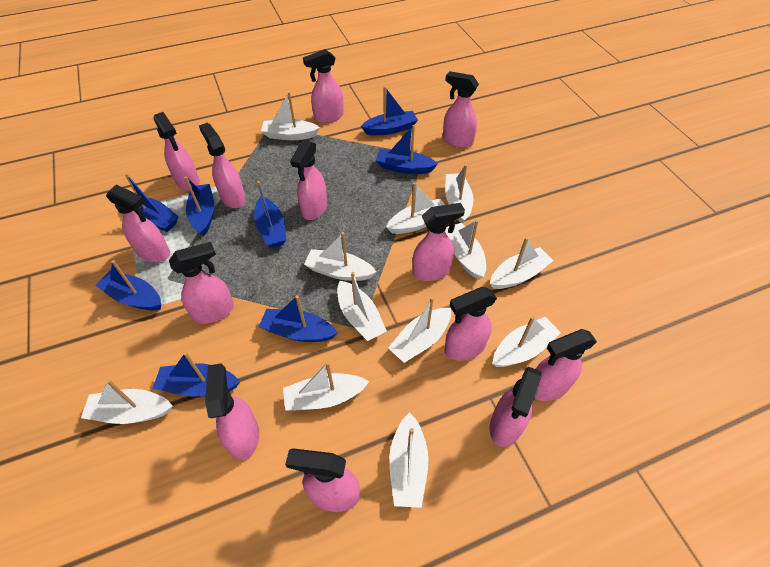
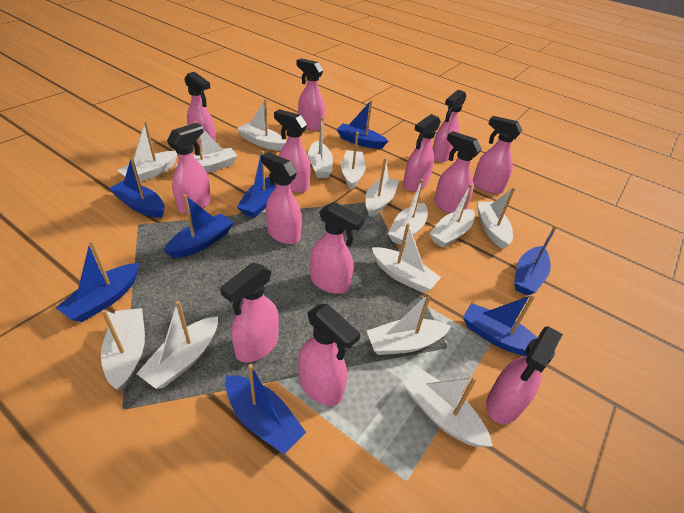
white boat: [81,380,173,424] [261,92,320,140] [283,362,369,411] [304,232,376,281] [337,272,387,341] [386,182,445,234] [388,297,451,363] [389,413,429,508] [445,164,474,224] [445,220,486,280] [490,237,554,289] [493,316,561,367] = 12 -> [101,308,145,390] [117,121,178,182] [136,301,218,389] [175,121,238,173] [237,99,286,151] [308,117,333,178] [341,132,366,189] [365,158,399,217] [367,293,451,355] [372,223,441,293] [388,179,427,245] [403,368,493,447] [429,184,475,248] [477,187,515,249] = 14

